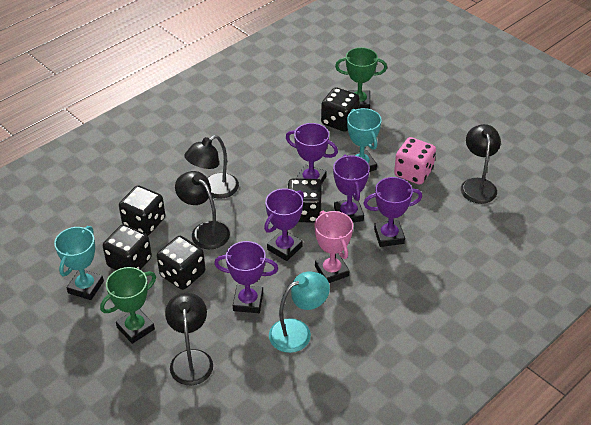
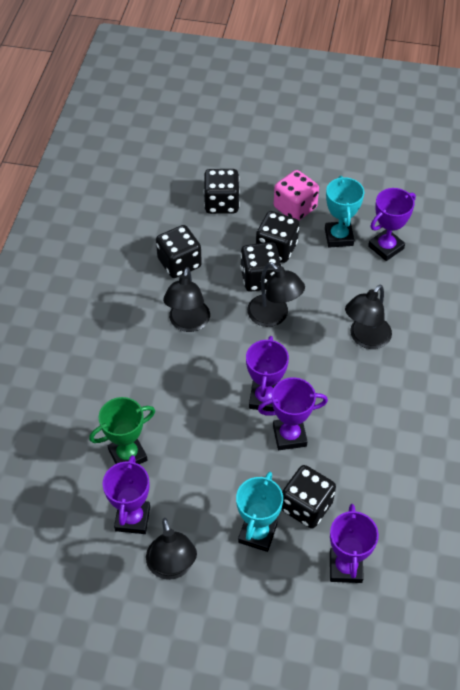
green trophy: [100,267,156,344] [335,47,387,109] = 2 -> [89,397,155,464] = 1
pink trophy: [314,211,353,283] = 1 -> none = 0
turquoise lamp: [269,271,330,353] = 1 -> none = 0

